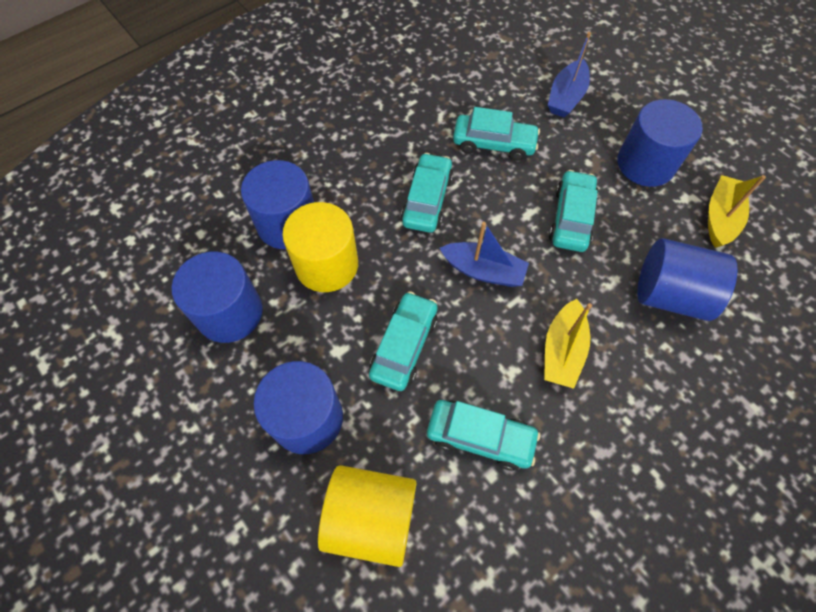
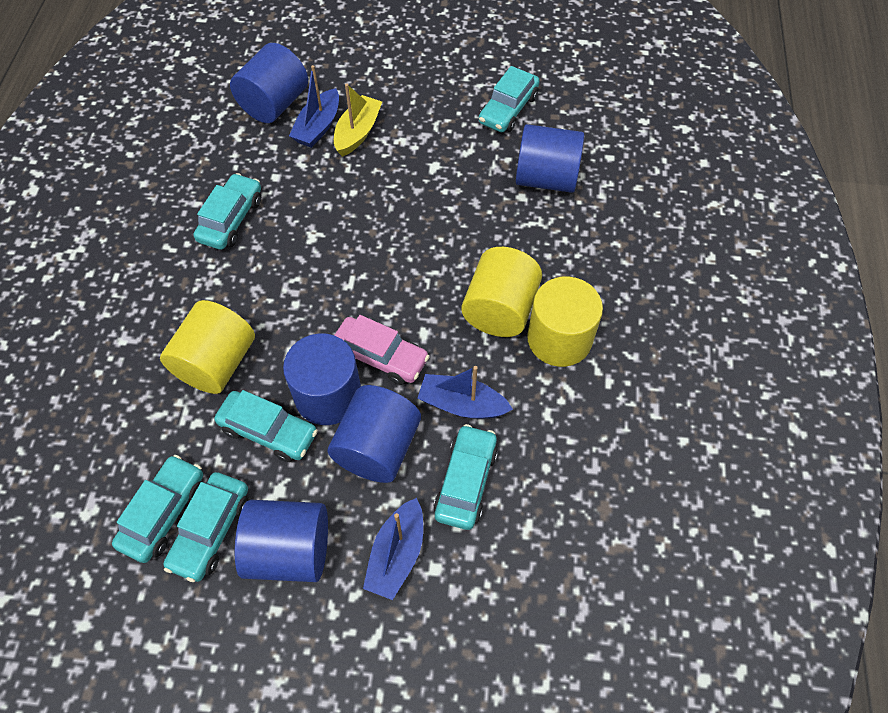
blue boat: [440,222,529,287] [548,32,591,117] = 2 -> [289,65,339,148] [363,498,423,600] [418,366,513,419] = 3
pink car: none = 0 -> [335,315,430,385] = 1
turquoise car: [369,291,438,391] [401,153,453,233] [427,400,540,471] [453,107,540,161] [549,170,598,252] = 5 -> [112,455,203,563] [164,472,249,582] [194,173,261,250] [215,390,318,462] [433,424,498,530] [479,66,540,132] = 6
yellow boat: [544,299,592,389] [708,175,766,248] = 2 -> [334,84,382,157] = 1
yellow cylinder: [282,202,358,292] [318,465,416,567] = 2 -> [160,300,255,394] [461,247,542,337] [527,277,603,367] = 3

